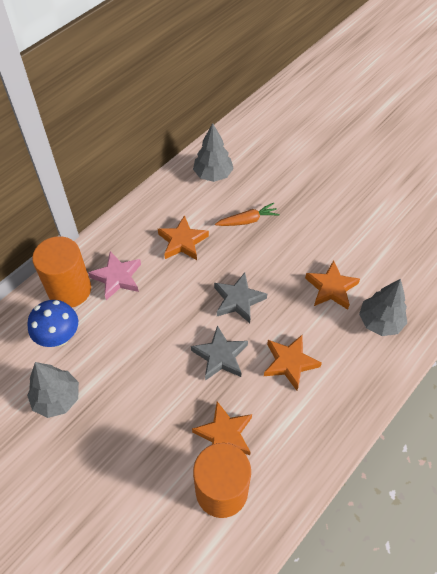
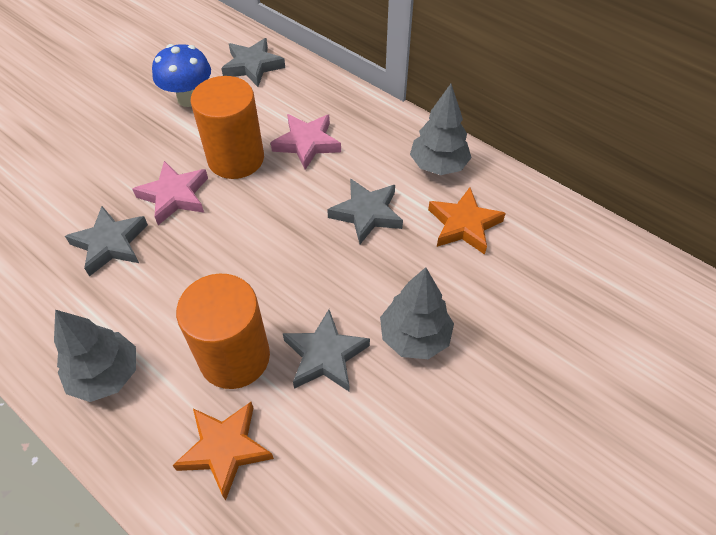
grey star: [191,325,248,381] [214,273,267,323] = 2 -> [65,206,148,276] [221,38,285,87] [283,310,370,392] [327,178,403,244] = 4
orange carrot: [215,203,280,226] = 1 -> none = 0
orange star: [158,215,209,260] [192,401,252,455] [264,334,322,390] [305,260,360,310] = 4 -> [172,402,274,501] [428,187,506,255] = 2
pink star: [88,251,141,300] = 1 -> [132,161,208,225] [271,114,341,170] = 2

